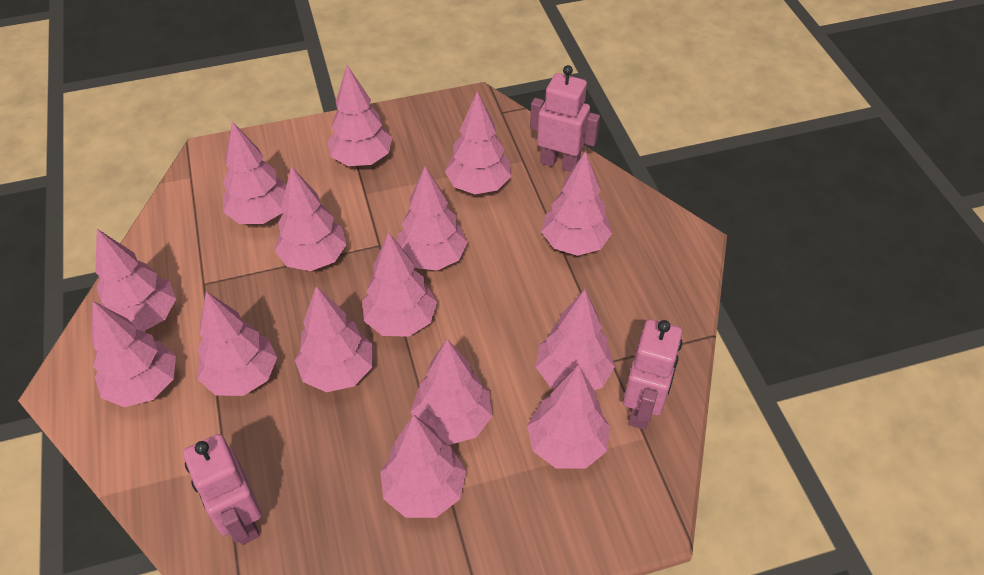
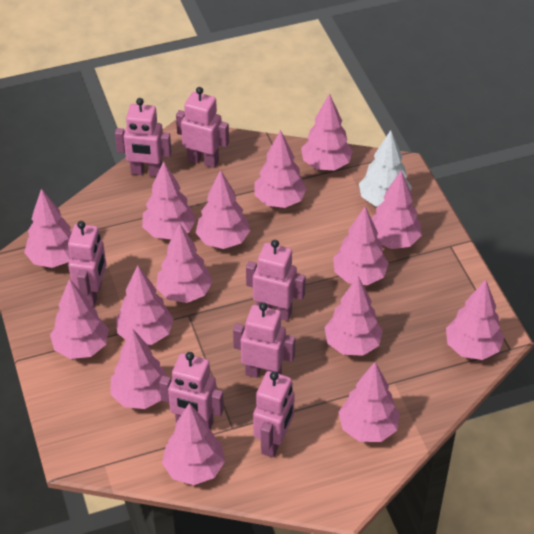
pink robot: [183,434,262,545] [530,65,600,172] [623,319,682,430] = 3 -> [68,221,106,307] [115,98,172,177] [159,352,224,429] [176,87,229,168] [233,302,295,378] [246,240,306,321] [253,371,295,458] = 7
white tree: none = 0 -> [359,130,412,207] = 1

